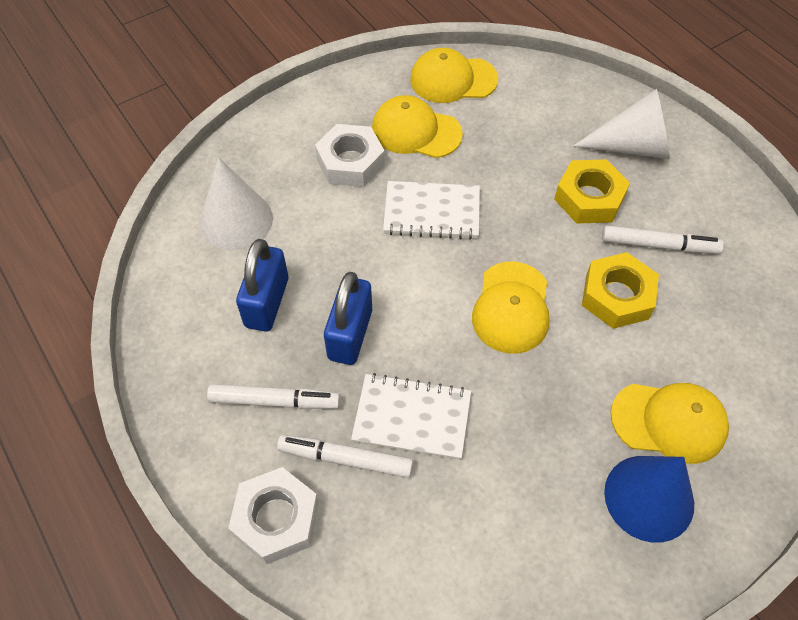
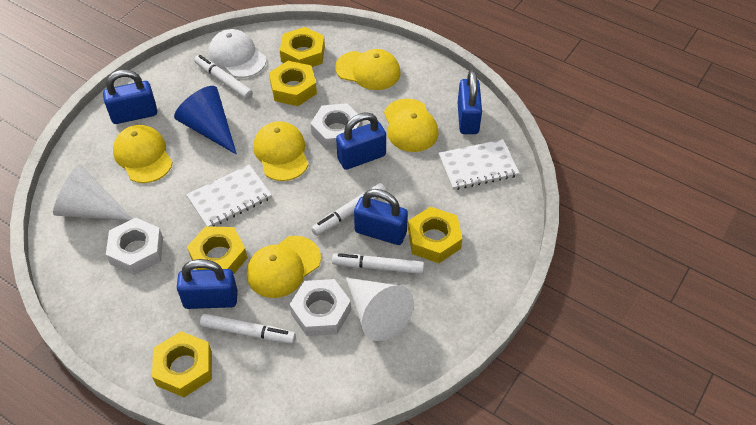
blue padlock: [236,239,288,332] [324,272,372,365] = 2 -> [103,70,157,124] [177,259,238,309] [336,112,386,170] [354,189,408,245] [458,70,482,134] = 5
white cap: none = 0 -> [208,29,266,78] = 1
white marker: [207,384,340,409] [277,435,413,478] [602,226,723,254] = 3 -> [194,55,253,99] [200,314,296,344] [311,183,386,236] [332,253,424,274] = 4
white nut: [228,467,319,564] [315,124,385,187] = 2 -> [106,218,163,275] [289,279,351,336] [311,103,363,150] = 3
yellow cap: [372,95,463,158] [410,48,498,103] [472,261,550,354] [611,383,729,464] = 4 -> [113,125,173,183] [247,236,321,298] [253,121,308,181] [335,49,401,90] [384,99,439,152] = 5
yellow nut: [554,159,630,224] [582,252,659,329] = 2 -> [152,331,212,397] [187,226,247,274] [269,61,317,106] [280,27,325,67] [408,207,462,263] = 5

